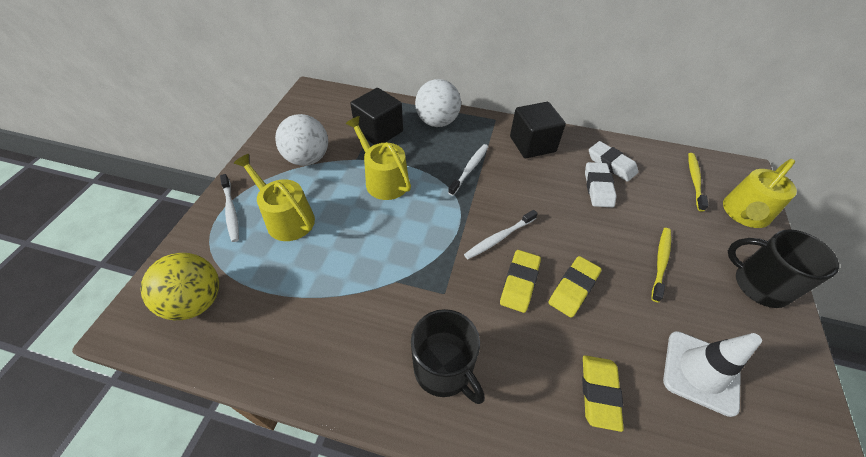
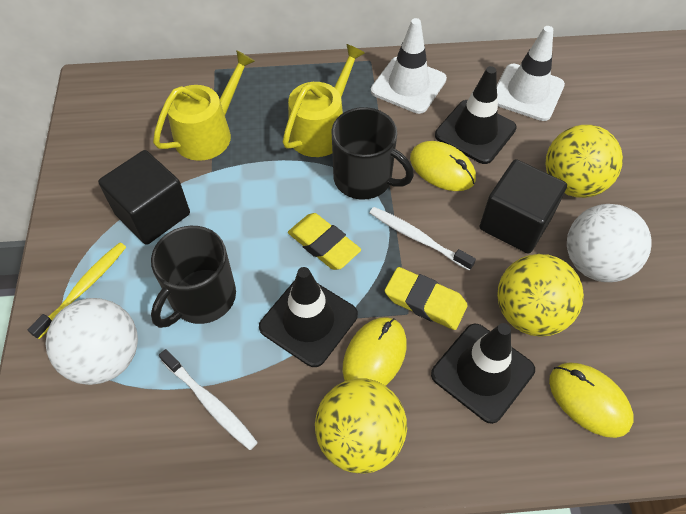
black traffic cone: none = 0 -> [259,267,358,367] [431,323,535,424] [435,66,517,164] = 3
white eraser: [585,162,616,207] [589,141,638,182] = 2 -> none = 0
white toothbrush: [220,174,239,242] [448,144,488,196] [464,210,538,259] = 3 -> [159,349,258,450] [370,207,476,271] = 2
white traffic cone: [663,331,762,417] = 1 -> [371,18,447,114] [497,26,565,121] = 2
yellow ball: [141,253,219,320] = 1 -> [315,378,407,474] [497,254,584,337] [546,125,623,198] = 3
yellow eraser: [500,250,541,313] [549,256,602,318] [582,355,624,432] = 3 -> [288,213,361,270] [385,267,467,330] = 2
yellow mouse: none = 0 -> [342,317,407,386] [410,141,476,191] [549,362,633,438] = 3
yellow toothbrush: [651,228,671,302] [688,153,709,212] = 2 -> [28,242,126,339] = 1
yellow watering can: [234,154,315,241] [346,116,411,200] [723,159,797,228] = 3 -> [153,50,255,161] [283,44,365,157] = 2

